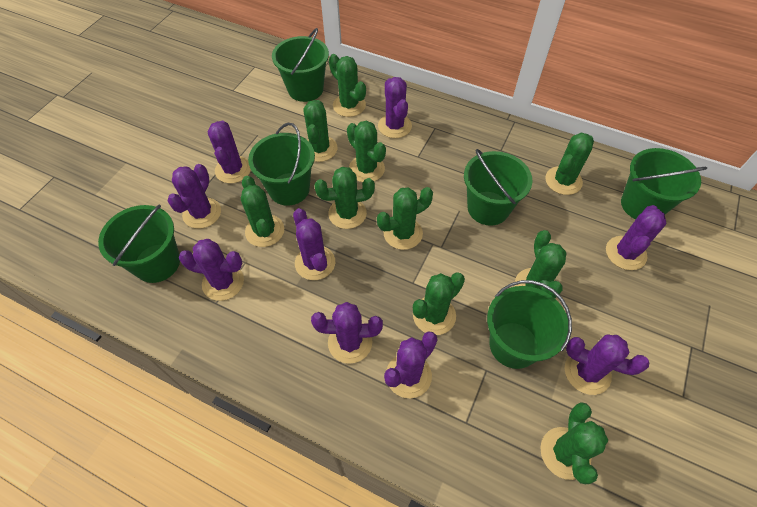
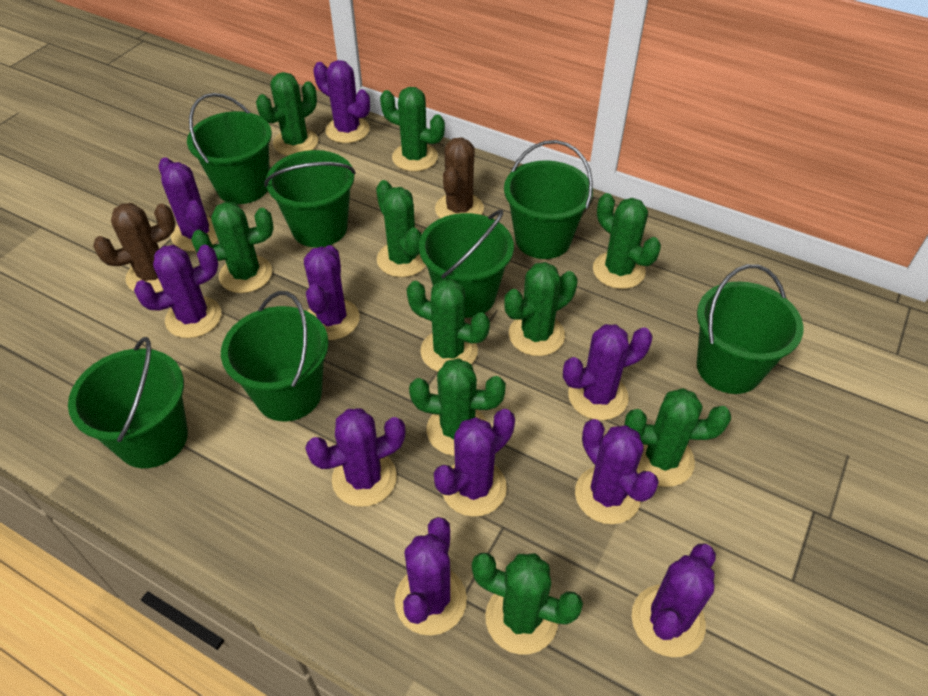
brown cactus: none = 0 -> [93,203,175,293] [435,137,484,219] = 2
green bucket: [98,204,180,283] [248,123,315,205] [272,28,329,102] [464,149,532,226] [487,280,572,369] [621,148,707,219] = 6 -> [68,337,188,468] [187,93,272,204] [221,291,329,421] [265,150,356,248] [419,210,514,318] [504,140,593,259] [697,264,804,394] = 7
purple cactus: [167,164,221,229] [179,239,244,301] [207,121,251,183] [293,208,335,280] [311,302,383,364] [378,77,412,138] [384,332,438,398] [565,335,649,395] [606,205,666,270] = 9 -> [134,245,221,338] [158,158,218,251] [304,245,360,340] [305,408,406,507] [313,60,370,143] [395,517,467,636] [434,409,515,517] [563,324,653,420] [575,419,659,524] [632,544,716,657] = 10

